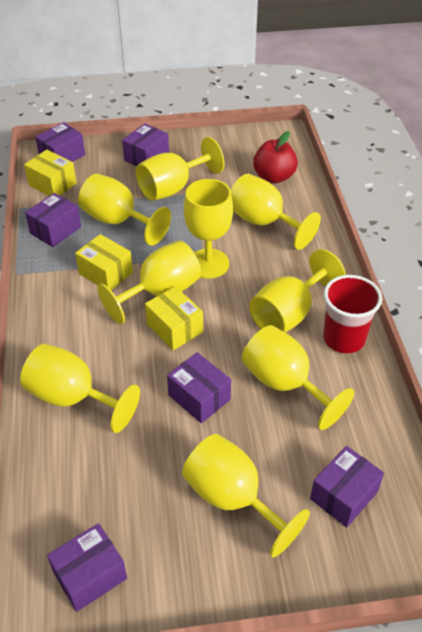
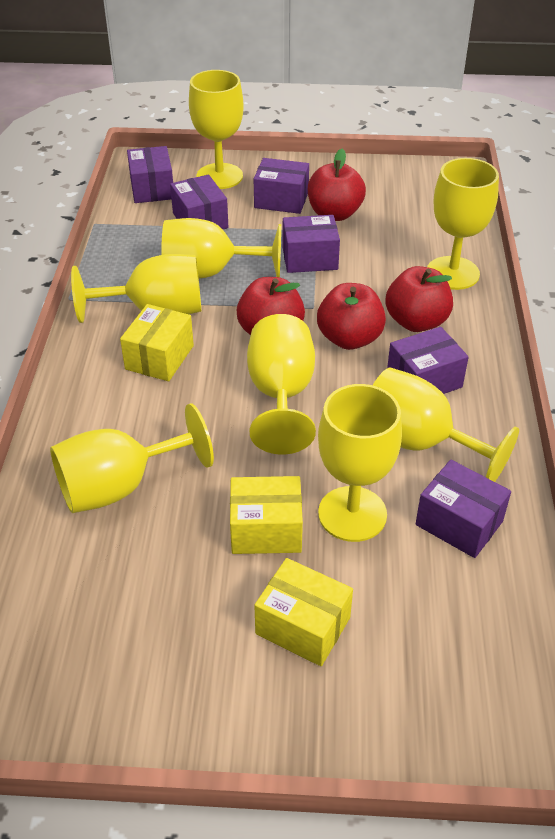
red apple: [253,131,298,183] = 1 -> [237,277,305,335] [308,149,366,221] [317,283,386,350] [385,266,453,332] = 4
red cup: [323,275,382,353] = 1 -> none = 0
yellow goblet: [20,344,140,433] [78,174,171,246] [97,241,201,324] [136,137,224,201] [182,434,310,558] [184,179,233,279] [231,174,321,250] [242,325,354,430] [249,249,346,333] = 9 -> [50,403,214,513] [71,254,201,323] [161,218,281,279] [189,70,244,189] [247,314,316,455] [318,384,402,542] [373,368,519,482] [427,158,499,290] = 8

